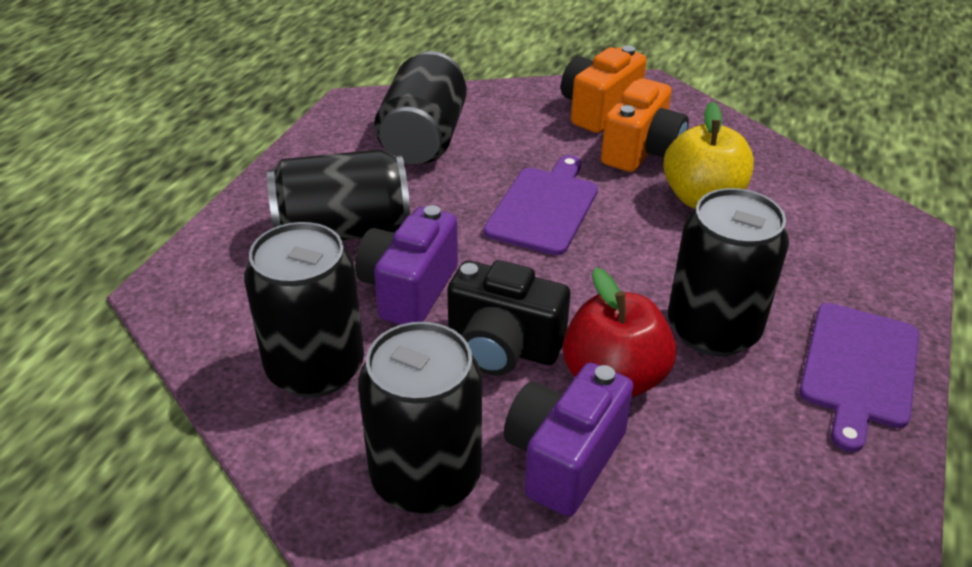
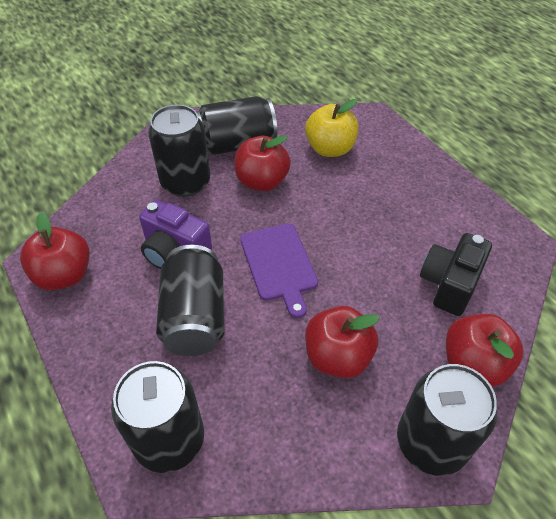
orange camera: [561,46,647,133] [601,78,689,172] = 2 -> none = 0
purple camera: [355,205,458,325] [504,363,633,516] = 2 -> [139,200,212,269] = 1
purple cutting board: [484,155,598,255] [799,303,919,452] = 2 -> [240,223,318,318] = 1
red apple: [563,267,676,397] = 1 -> [20,212,90,290] [235,135,291,191] [305,306,380,378] [446,314,524,387] = 4

